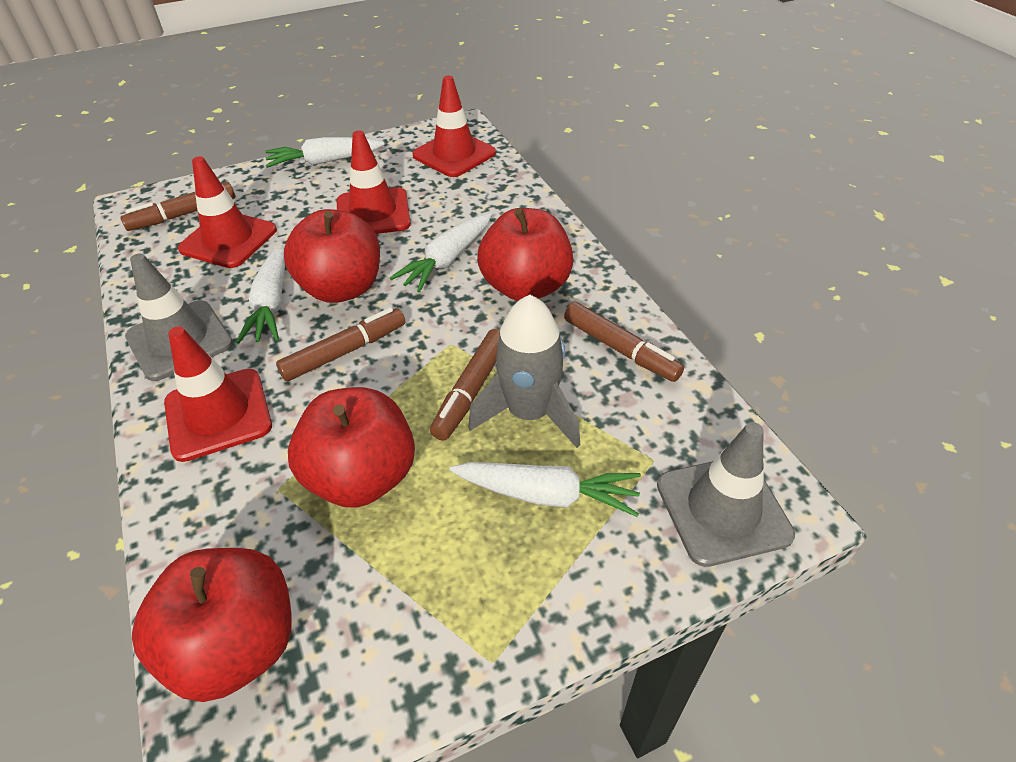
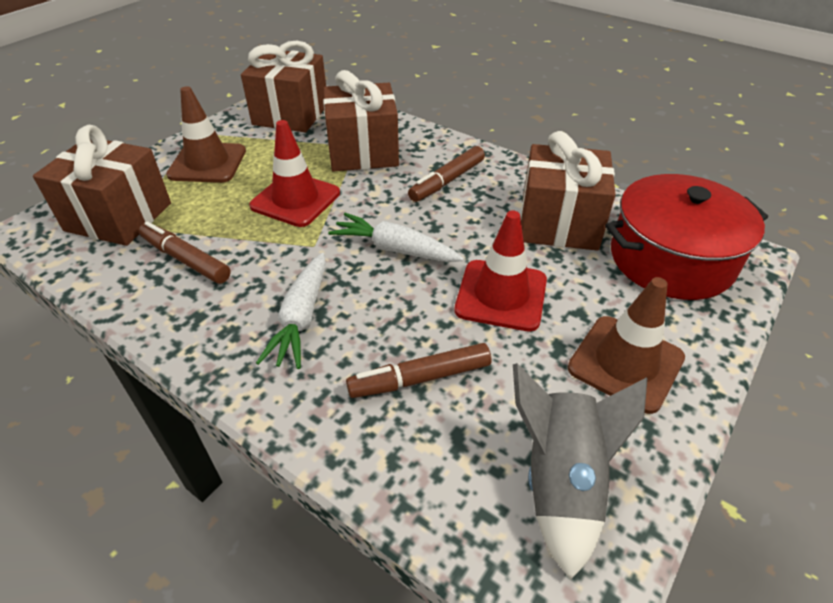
brown gift: none = 0 -> [33,125,171,246] [241,40,326,132] [323,70,399,171] [520,131,616,251] = 4
brown marker: [120,182,235,231] [276,307,406,382] [430,329,500,441] [564,302,684,382] = 4 -> [139,221,231,284] [346,343,491,398] [408,146,485,202] = 3
brown traffic cone: none = 0 -> [166,86,246,183] [568,277,685,414] = 2
grey traffic cone: [125,253,233,381] [657,422,795,567] = 2 -> none = 0
red apple: [132,548,292,702] [284,209,380,303] [288,387,415,508] [477,208,573,301] = 4 -> none = 0
red pot: none = 0 -> [605,174,768,300] = 1
red traffic cone: [164,327,272,462] [178,156,277,268] [337,130,411,234] [412,76,496,177] = 4 -> [249,120,340,227] [454,210,547,332] = 2
white carrot: [236,244,285,344] [265,137,384,168] [390,213,492,293] [450,462,641,517] = 4 -> [256,253,326,369] [328,213,464,262] = 2

